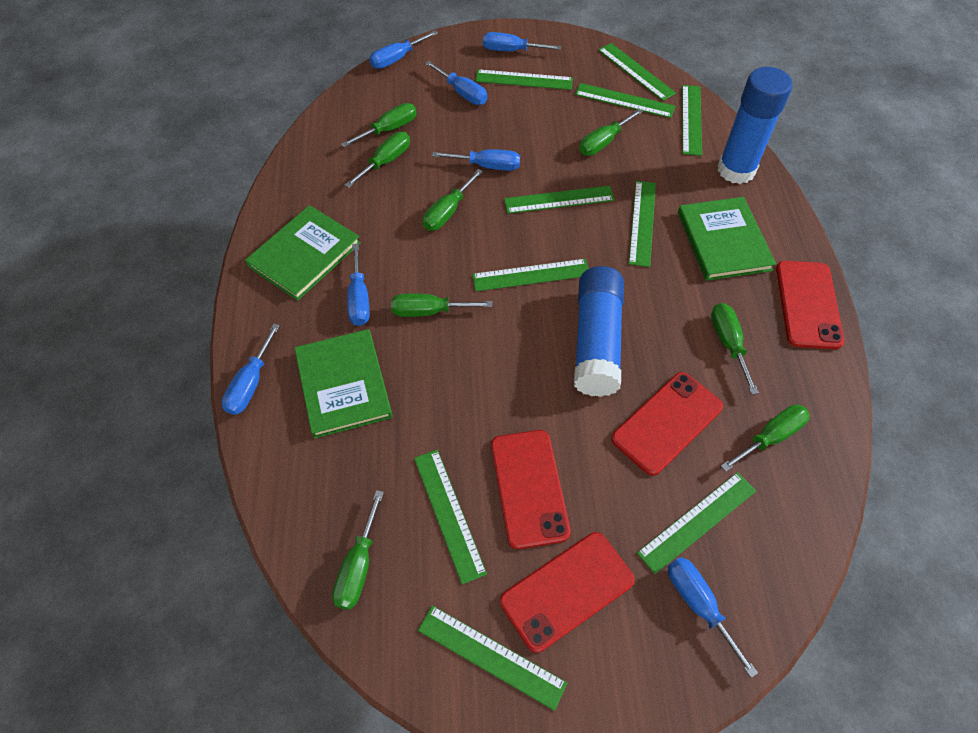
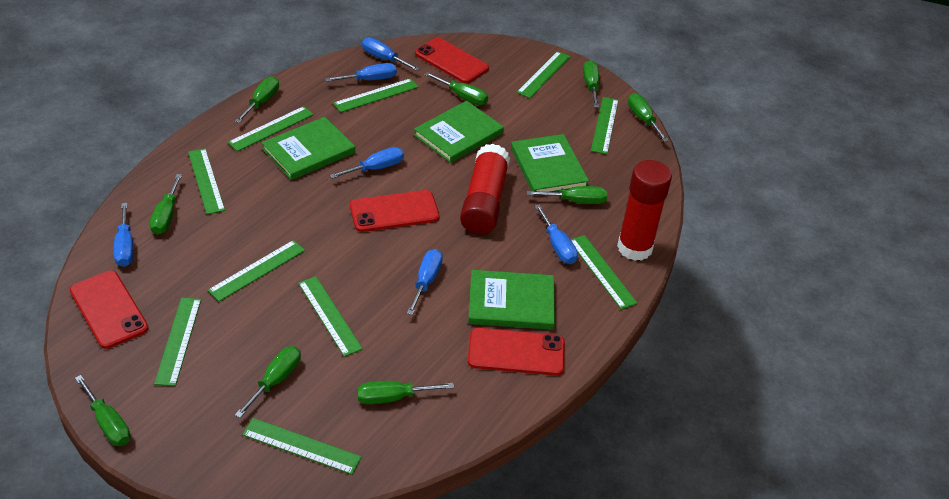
blue glue stick: [574,266,624,397] [718,67,793,184] = 2 -> none = 0
blue screwdriver: [222,323,280,415] [347,243,370,326] [369,30,438,69] [425,61,487,105] [432,149,520,171] [483,32,561,51] [668,557,758,678] = 7 -> [113,203,134,267] [325,63,397,82] [330,147,404,179] [362,38,420,71] [407,249,443,315] [535,204,578,264] = 6
green book: [245,205,361,301] [294,329,393,439] [678,197,776,281] = 3 -> [262,117,355,180] [414,101,504,163] [468,270,555,330] [511,134,589,196] = 4
green screwdriver: [332,490,384,610] [341,103,417,148] [345,132,410,188] [391,293,492,317] [423,169,483,231] [579,109,643,156] [711,303,759,394] [721,405,810,472] = 8 -> [75,375,131,446] [149,174,182,235] [235,77,279,123] [235,346,301,418] [357,381,454,404] [425,72,488,105] [527,186,607,204] [583,60,599,108] [628,93,669,142] = 9
red glue stick: none = 0 -> [460,144,510,234] [617,160,672,261] = 2

